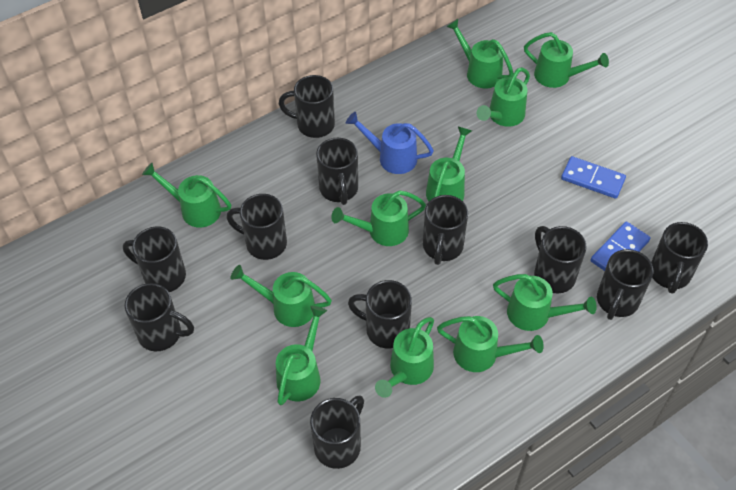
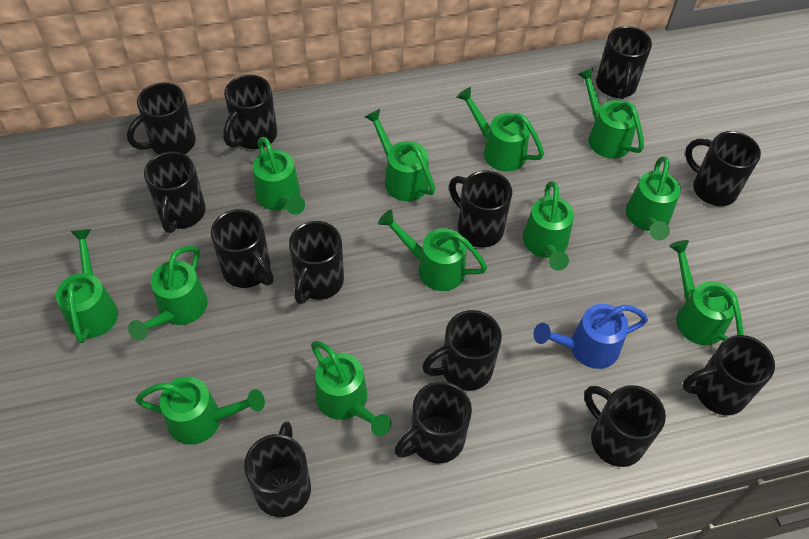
black mug: [123,226,186,292] [125,283,194,351] [227,194,287,260] [279,75,335,138] [310,395,364,469] [316,138,358,205] [348,280,412,348] [423,195,468,265] [534,226,586,293] [597,249,653,320] [651,222,708,294] = 11 -> [127,82,196,155] [144,152,206,233] [211,209,274,288] [223,75,277,149] [244,421,311,517] [289,221,344,304] [394,381,472,464] [422,310,502,391] [449,171,512,248] [584,385,666,467] [596,26,652,99] [682,335,775,415] [685,131,761,206] = 13
blue domino: [561,156,626,199] [591,221,651,271] = 2 -> none = 0
green watering can: [142,163,231,228] [231,265,332,327] [276,306,327,405] [331,190,426,246] [375,317,434,398] [426,127,472,201] [437,316,544,372] [446,19,514,88] [477,67,530,127] [493,274,597,331] [524,32,609,88] = 11 -> [56,229,118,343] [128,246,208,341] [135,377,265,445] [253,137,305,215] [311,341,391,436] [365,109,435,201] [378,210,487,291] [456,87,544,172] [523,181,574,271] [577,68,644,158] [626,156,681,240] [669,240,743,345] = 12

